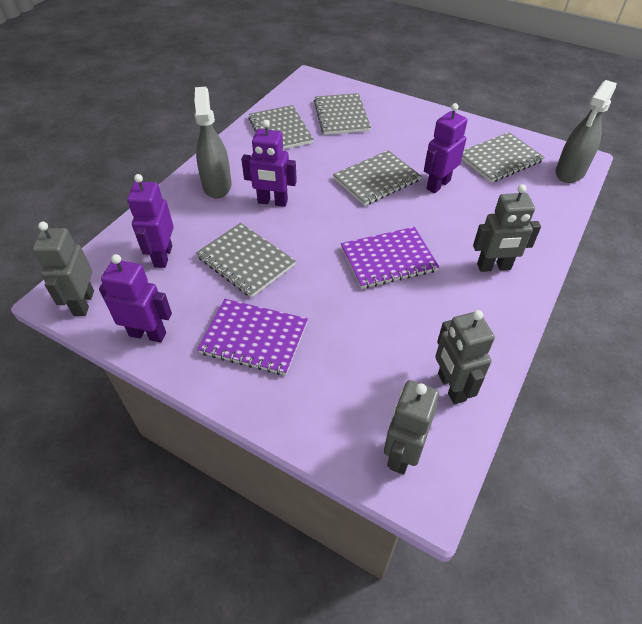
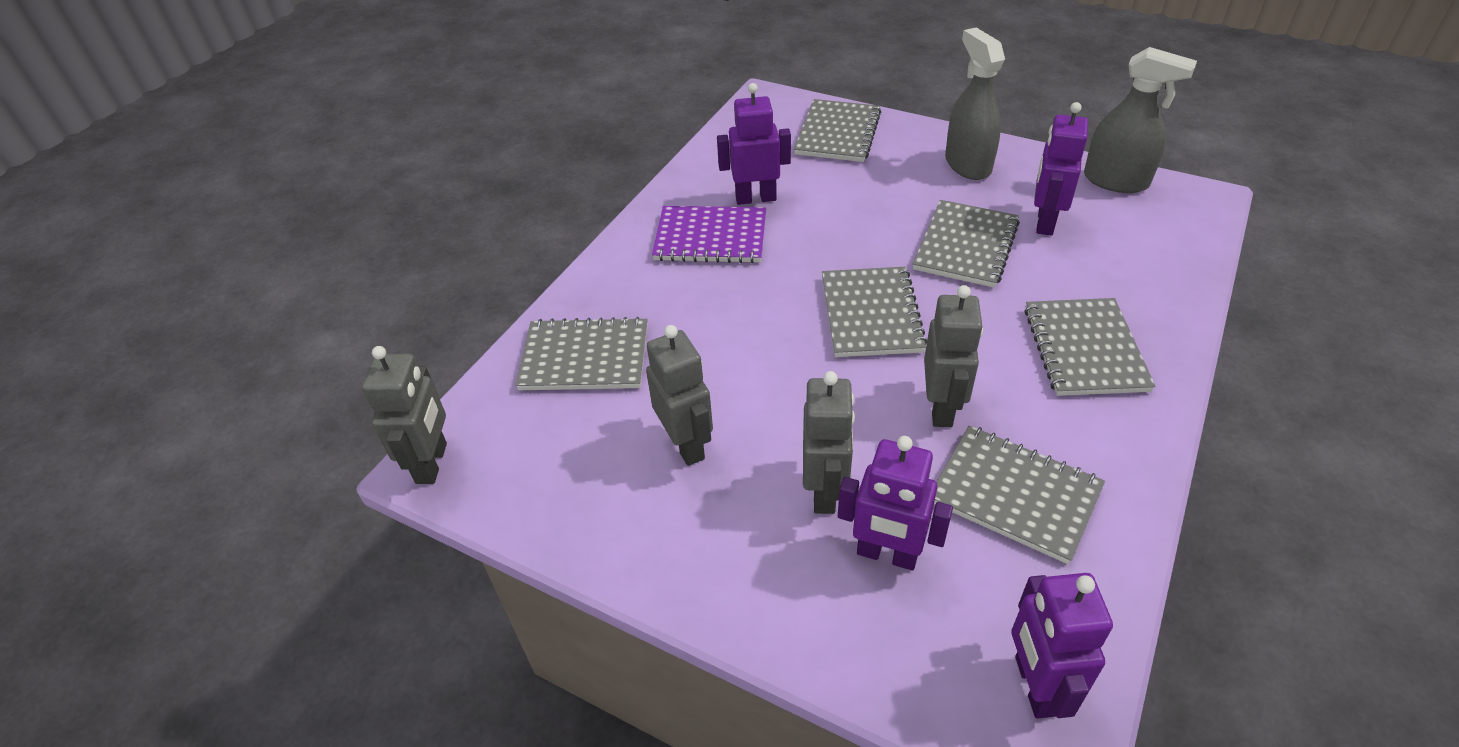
grey notebook: [196,223,296,298] [248,105,314,149] [314,93,371,135] [333,150,421,206] [462,132,544,183] = 5 -> [515,317,648,390] [794,99,881,162] [822,267,927,357] [913,200,1020,288] [934,425,1105,564] [1025,298,1156,396] = 6
purple notebook: [197,299,308,375] [341,227,439,289] = 2 -> [652,206,766,263] = 1

